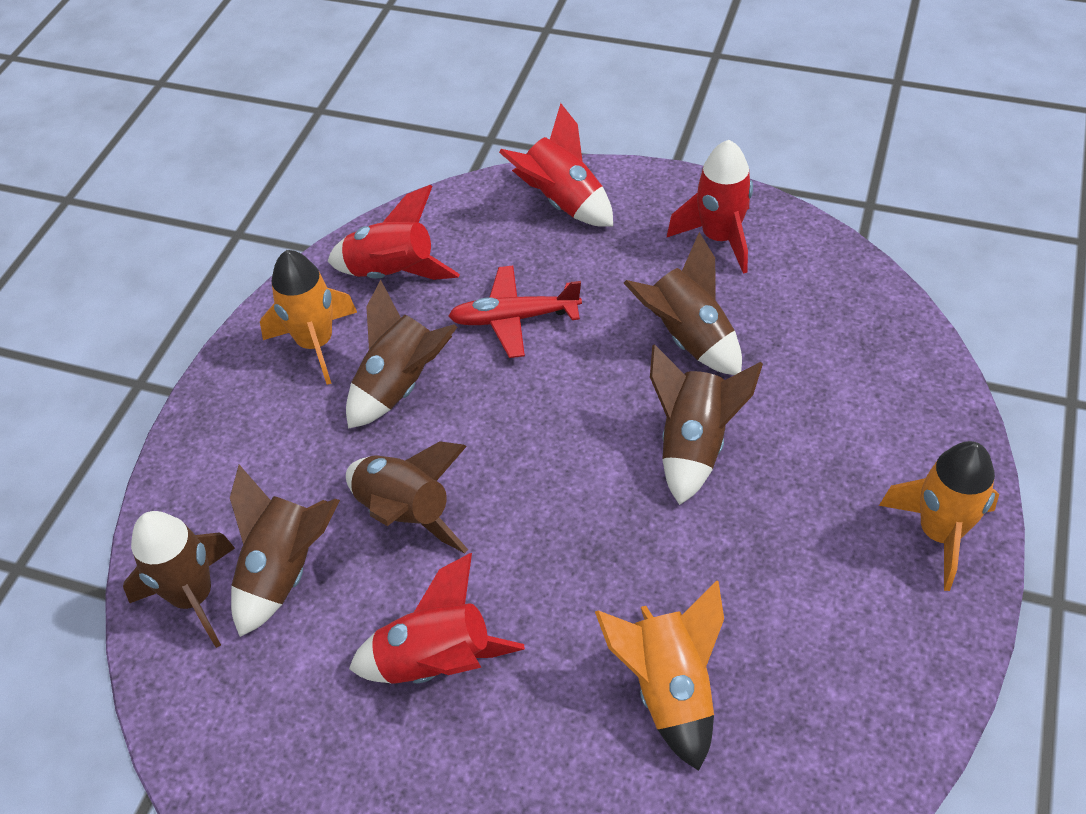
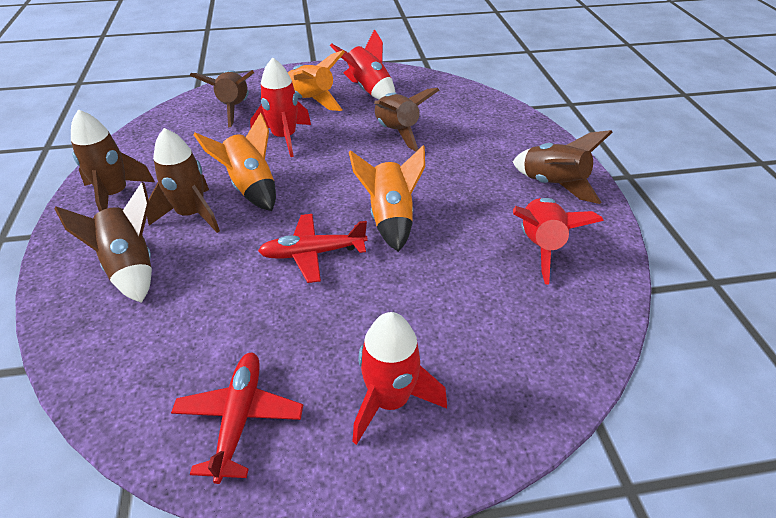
red plane: [448,266,582,358] = 1 -> [171,352,303,484] [258,214,368,283] = 2

